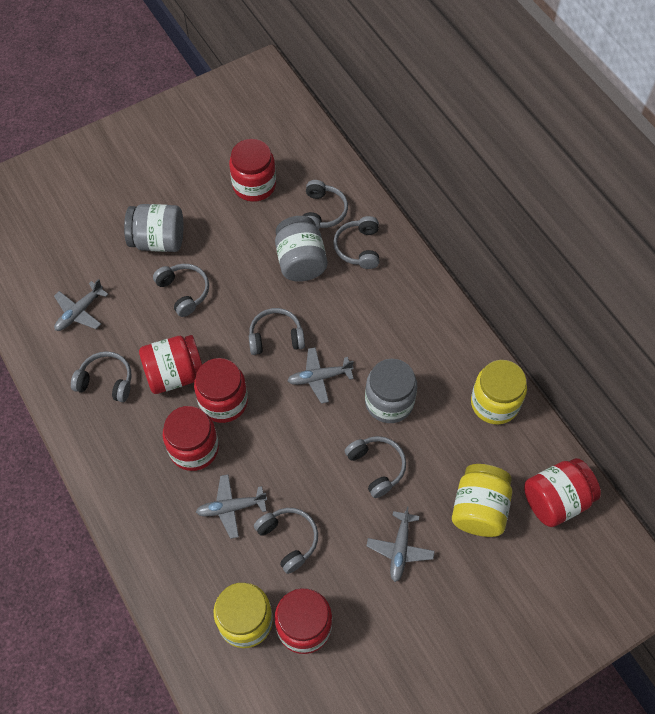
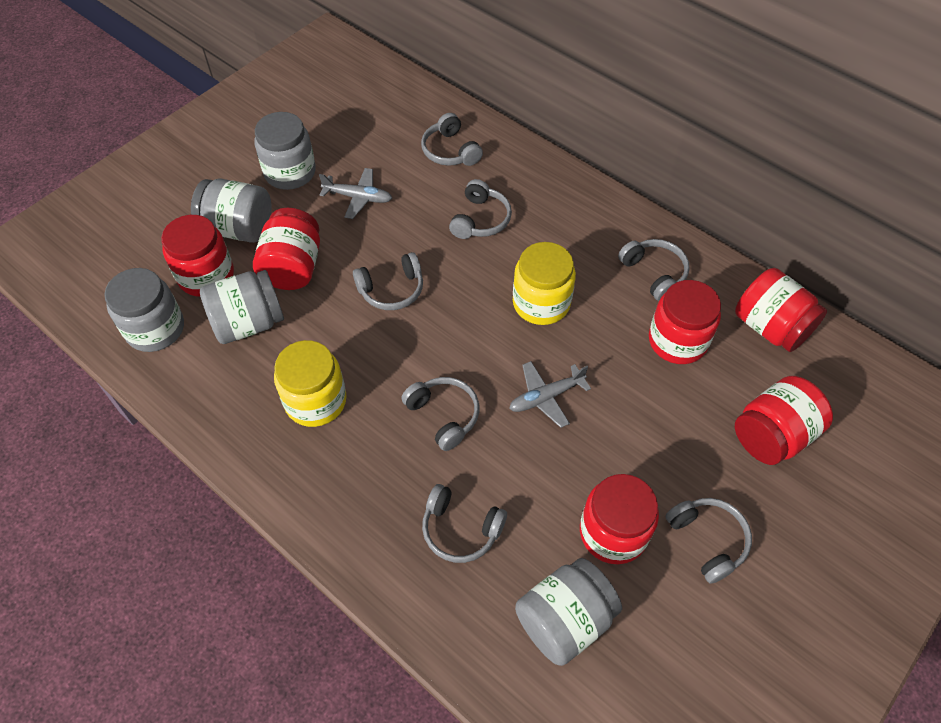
grey jar: [124,204,183,252] [275,216,327,282] [365,359,417,423] = 3 -> [104,268,184,352] [191,178,271,243] [200,270,284,344] [254,112,316,190] [515,558,622,666] = 5
grey plane: [54,279,109,331] [196,474,267,539] [287,347,354,404] [366,507,435,582] = 4 -> [319,168,392,219] [509,361,591,428] = 2
yellow jar: [214,583,273,648] [452,464,512,537] [471,360,527,425] = 3 -> [274,340,347,427] [513,242,576,325] = 2

